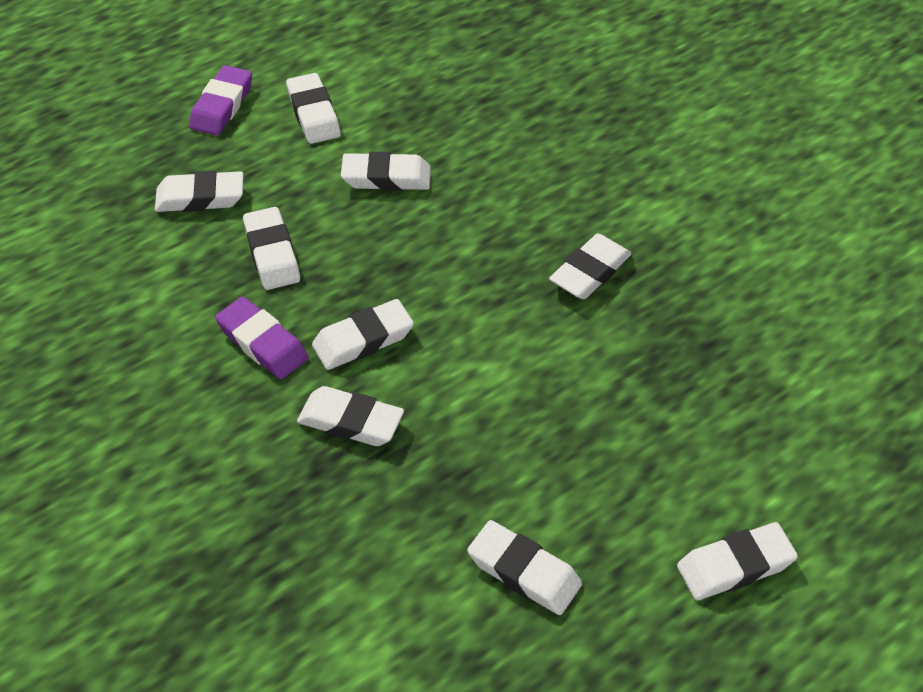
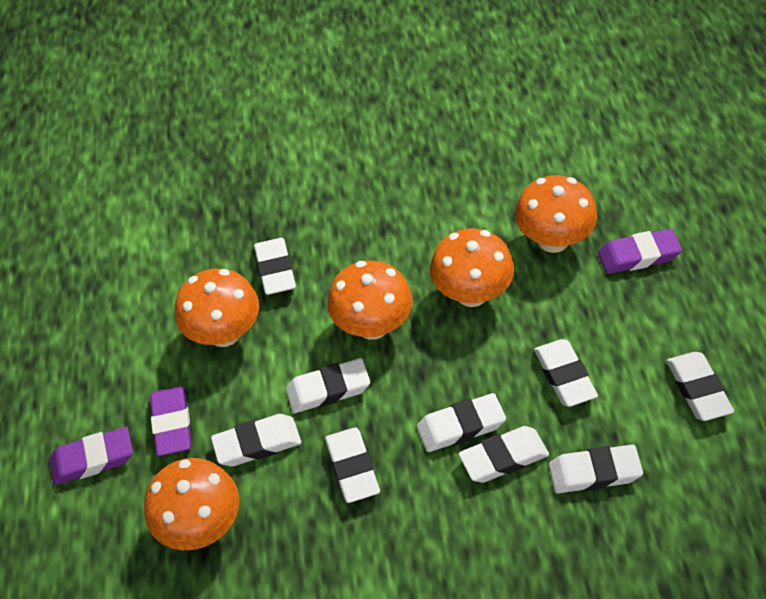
orange mushroom: none = 0 -> [144,458,239,550] [175,269,259,347] [328,260,413,340] [430,228,514,307] [515,175,597,253] = 5
purple eraser: [189,65,252,136] [215,297,309,379] = 2 -> [49,427,133,485] [150,386,192,456] [598,229,682,274] = 3

